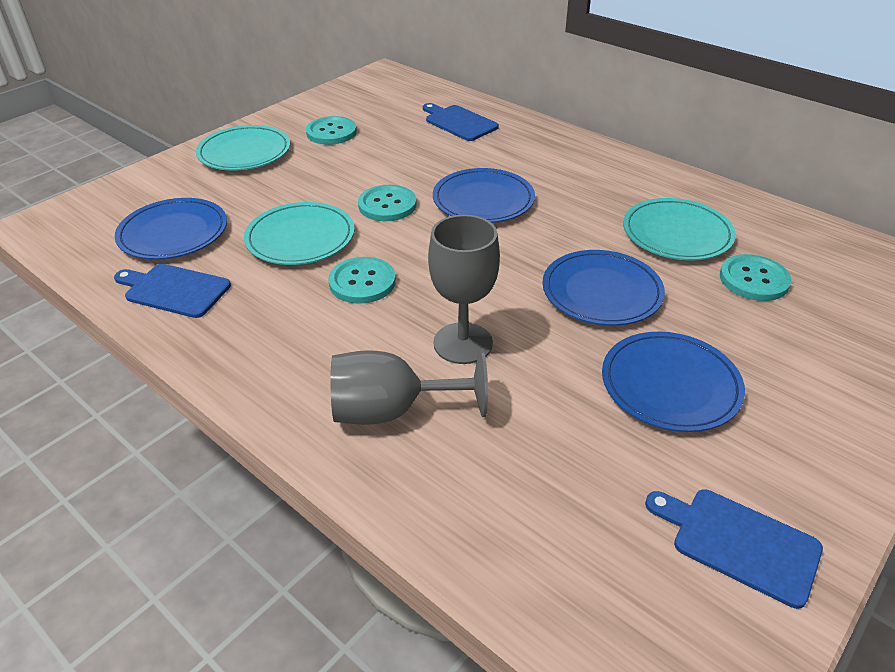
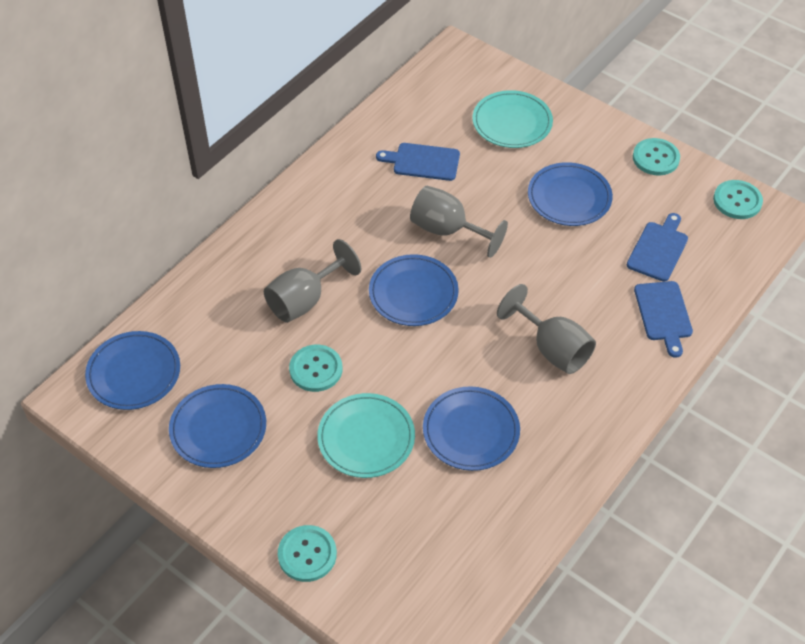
blue plate: [115,198,227,260] [433,168,535,223] [542,250,665,326] [602,332,745,432] = 4 -> [85,331,180,410] [169,384,266,468] [369,254,459,326] [423,386,520,471] [528,162,613,226] = 5
grey goblet: [330,350,488,425] [428,215,500,364] = 2 -> [264,239,361,323] [410,186,508,258] [497,284,596,374] = 3
turquoise plate: [196,125,290,170] [244,202,355,265] [623,198,736,260] = 3 -> [317,393,415,478] [472,90,553,148] = 2

